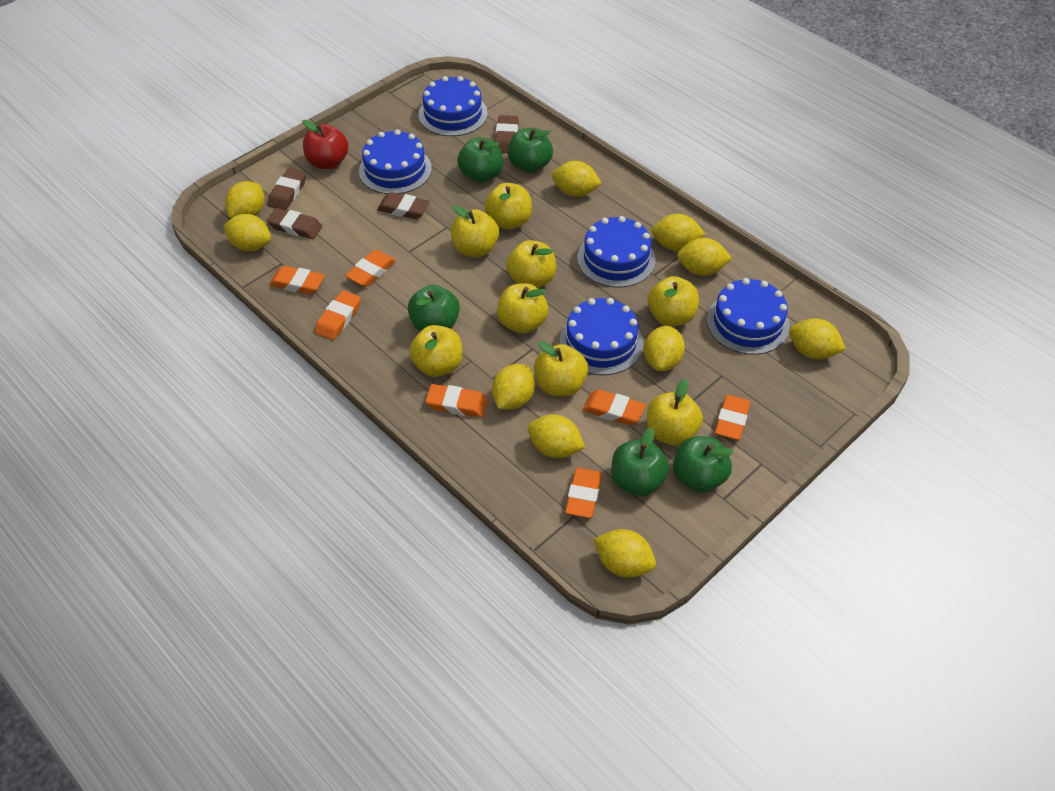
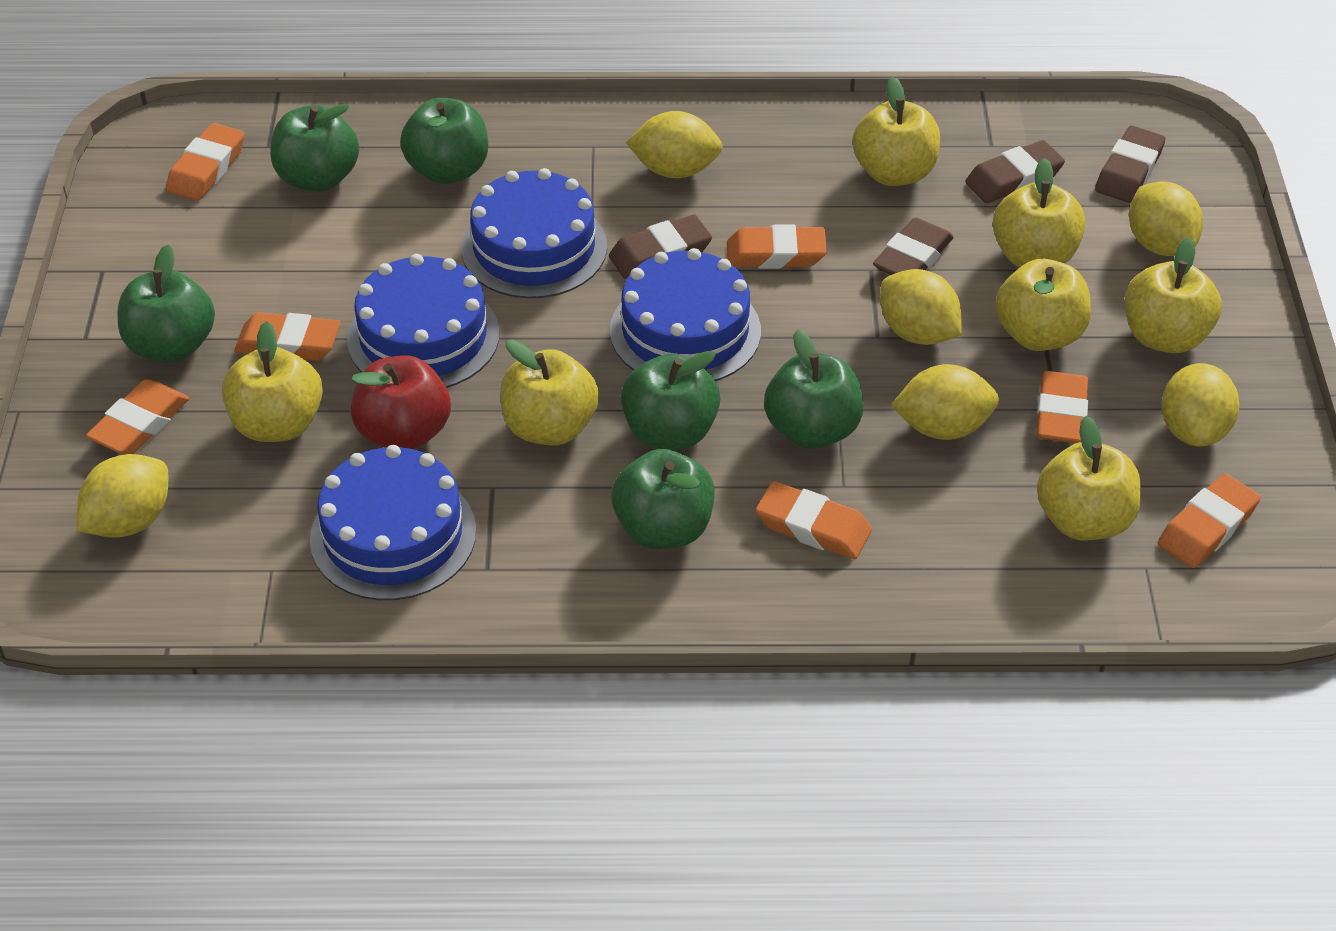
blue cake: [359,129,432,194] [419,76,488,136] [560,298,643,375] [577,216,656,287] [707,278,790,355] = 5 -> [310,445,476,600] [347,254,499,388] [461,168,607,298] [610,248,761,381] = 4
green apple: [408,285,460,331] [458,137,503,183] [508,128,553,173] [611,428,670,496] [673,436,734,492] = 5 -> [118,245,215,362] [270,104,359,192] [400,98,488,184] [611,449,715,549] [621,350,720,450] [764,329,863,449] = 6
yellow apple: [409,325,463,377] [451,205,499,257] [485,183,532,230] [497,283,549,334] [506,240,556,288] [534,341,588,396] [647,379,703,446] [648,276,699,326] = 8 -> [222,321,323,442] [500,340,599,446] [852,77,940,186] [993,158,1086,268] [995,259,1091,351] [1037,415,1141,540] [1125,237,1222,353] = 7
yellow lemon: [223,214,271,251] [225,181,265,218] [492,364,535,410] [528,414,585,458] [552,161,602,197] [594,529,656,578] [644,326,685,371] [652,214,705,251] [677,238,732,276] [789,318,846,359] = 10 -> [77,454,168,538] [626,111,723,178] [880,269,962,345] [891,364,999,440] [1129,181,1203,256] [1161,363,1240,447] = 6

